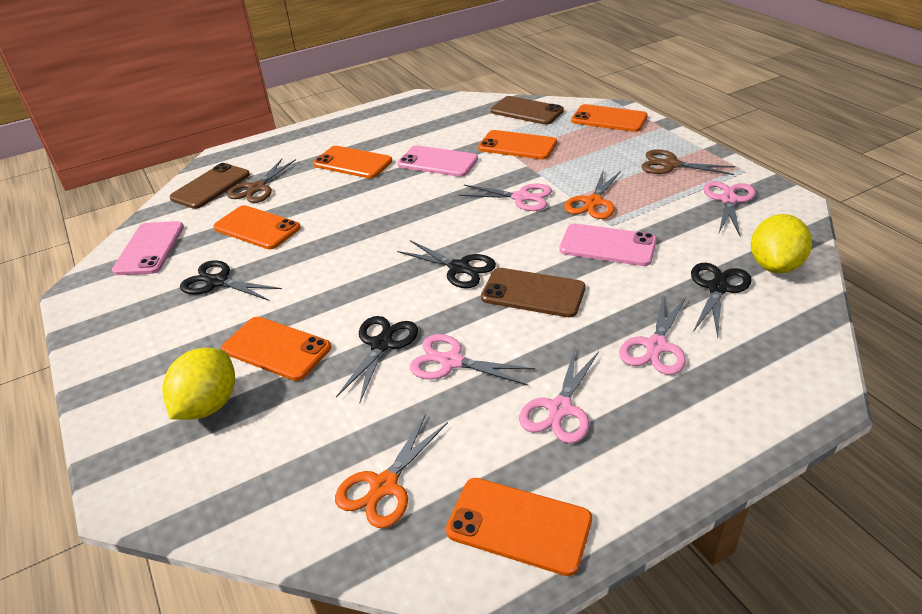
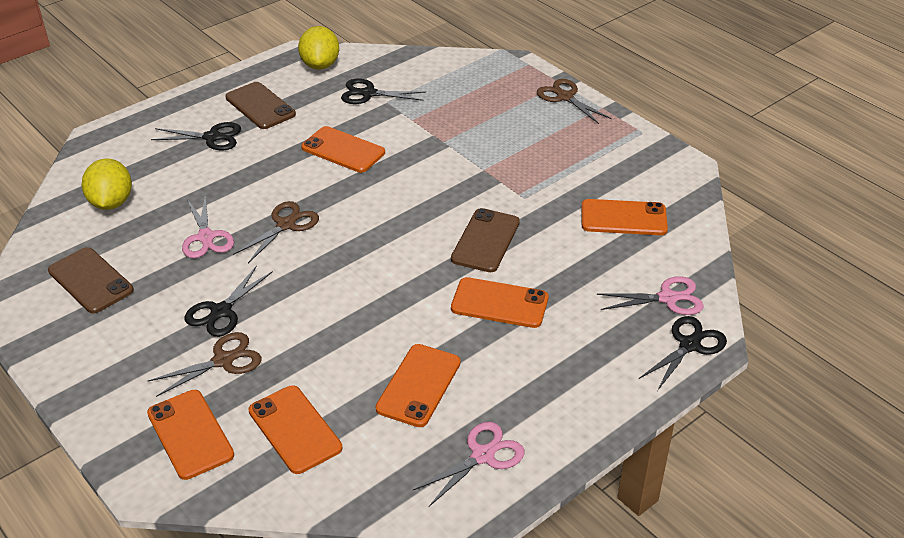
brown scissors: [227,159,296,203] [641,149,735,175] = 2 -> [148,332,262,397] [233,201,319,263] [537,79,611,124] = 3
orange scissors: [335,414,448,528] [564,171,621,219] = 2 -> none = 0
pink phone: [112,221,184,275] [397,145,478,177] [559,224,657,266] = 3 -> none = 0
pink scissors: [410,334,535,385] [459,184,552,211] [519,348,599,443] [619,296,686,375] [703,181,756,236] = 5 -> [182,194,234,258] [413,422,525,507] [597,276,704,315] = 3

